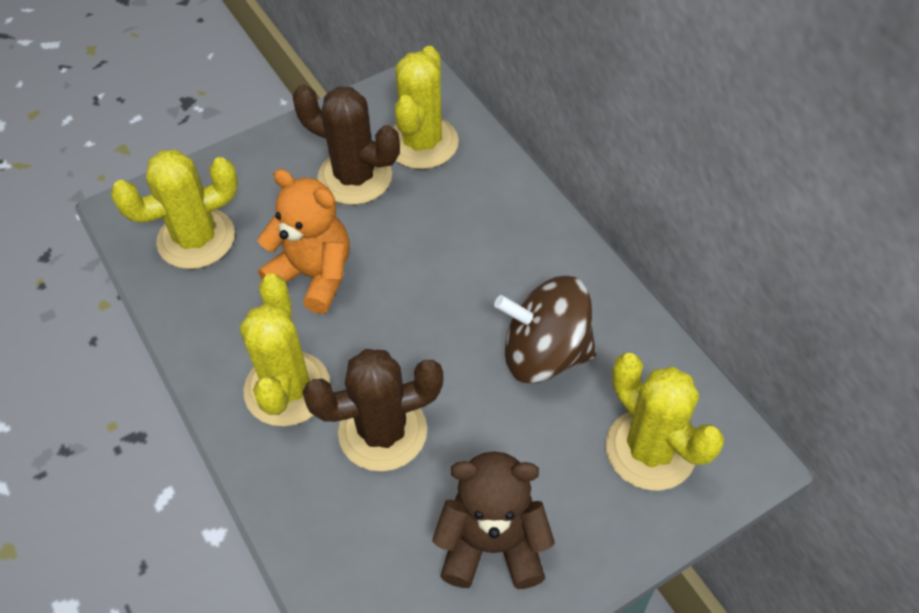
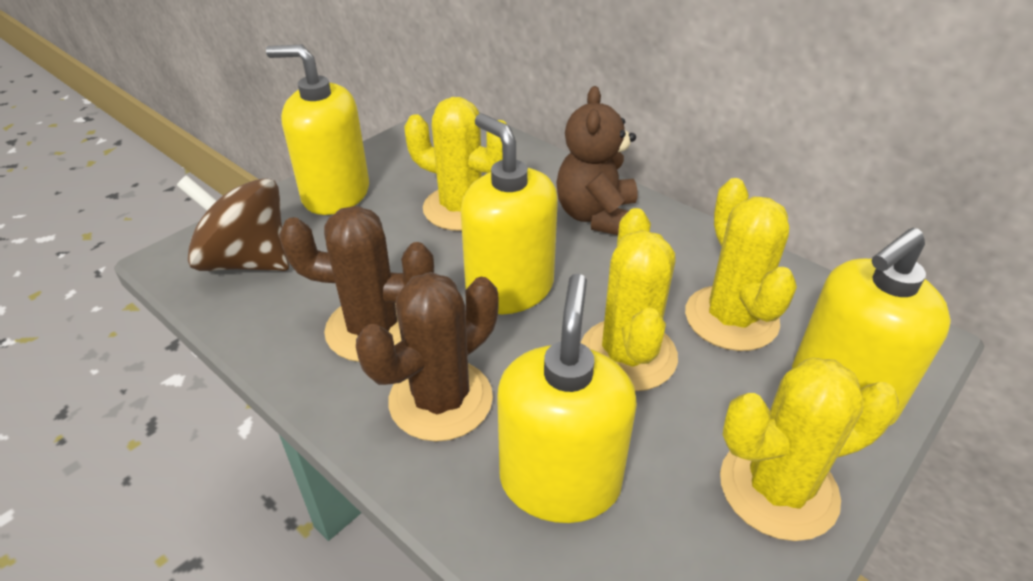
orange teddy bear: [257,169,350,314] = 1 -> none = 0
yellow soap dispenser: none = 0 -> [266,45,369,215] [461,114,558,314] [497,273,637,523] [792,228,951,426] = 4

